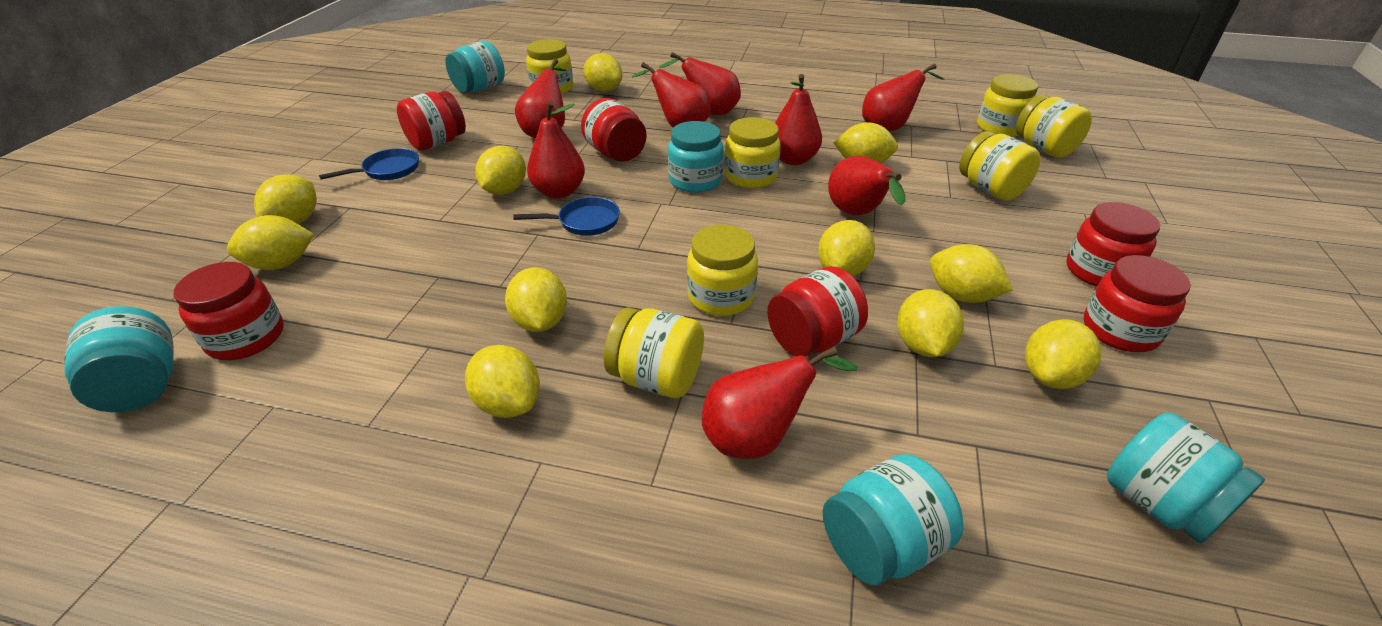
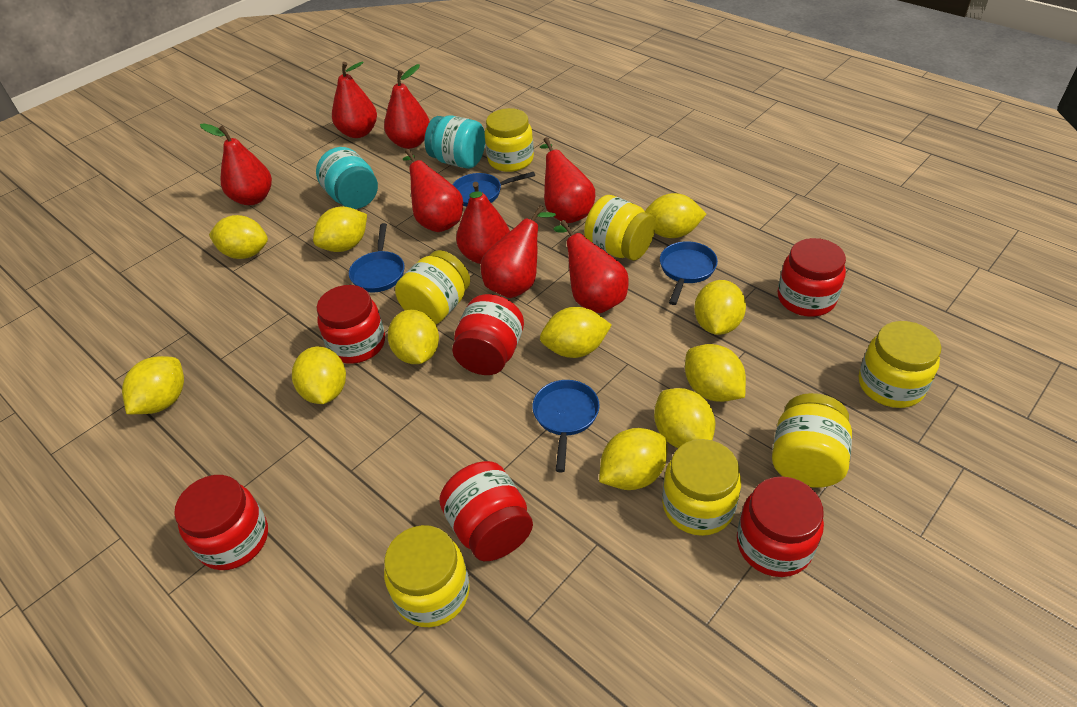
blue pan: [319,148,419,180] [513,197,620,236] = 2 -> [349,223,404,292] [452,172,535,207] [532,380,600,472] [660,241,718,305] = 4
turquoise jar: [64,306,174,412] [445,41,505,93] [668,121,724,193] [823,454,964,586] [1107,412,1265,544] = 5 -> [316,147,378,209] [425,115,485,169] = 2

